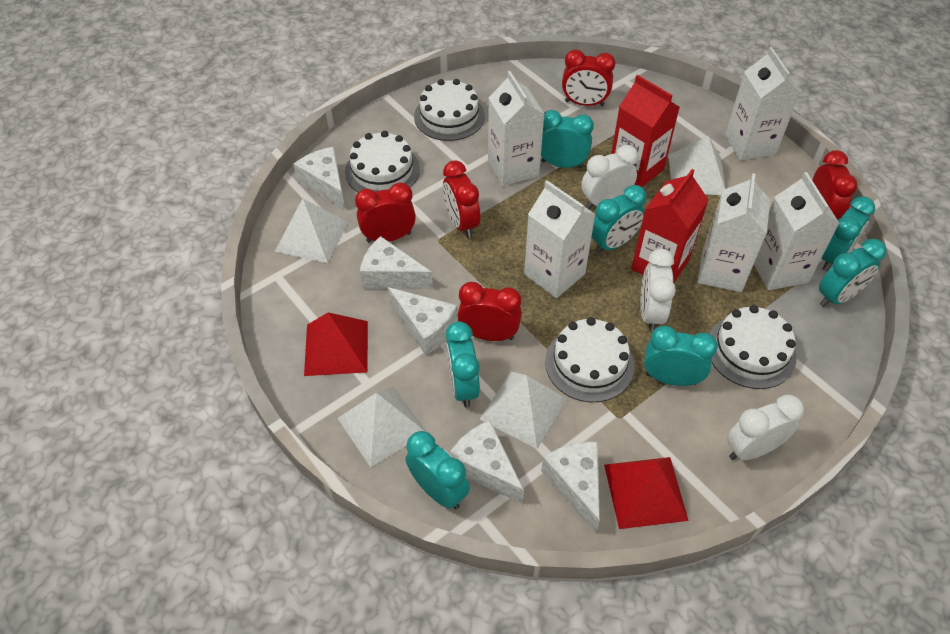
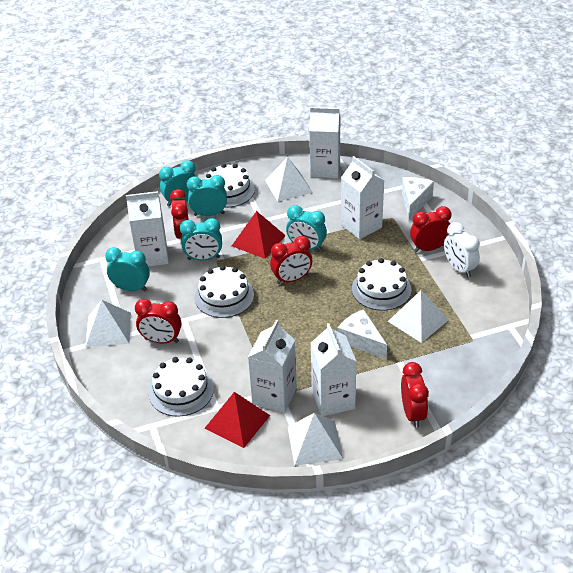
red carton: [611,75,680,187] [631,169,708,283] = 2 -> none = 0
turquoise clock: [405,431,470,509] [446,321,480,408] [541,110,594,168] [592,185,646,254] [644,326,718,386] [819,239,886,307] [822,196,875,271] = 7 -> [105,247,150,291] [159,160,196,207] [180,218,222,261] [187,175,227,216] [286,205,327,252] = 5
white cheese: [294,147,345,210] [360,236,433,289] [388,287,458,355] [449,420,524,504] [541,442,600,534] = 5 -> [338,309,387,359] [402,177,434,220] = 2
white clock: [581,145,638,209] [640,249,676,332] [727,395,804,460] = 3 -> [444,222,480,278] = 1

